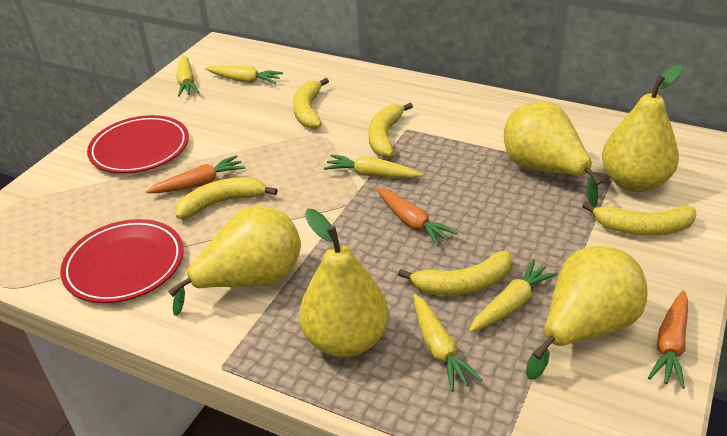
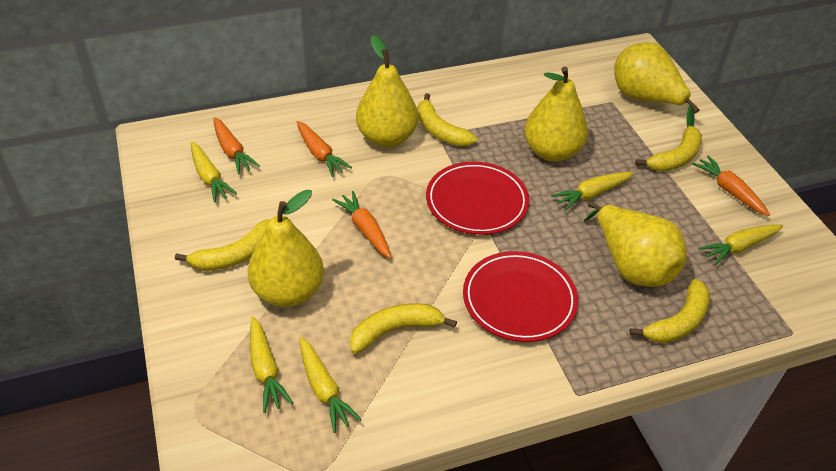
orange carrot: [146,155,245,193] [377,188,458,246] [648,290,688,389] = 3 -> [213,117,260,174] [297,121,352,177] [332,191,392,259] [692,155,770,216] = 4

